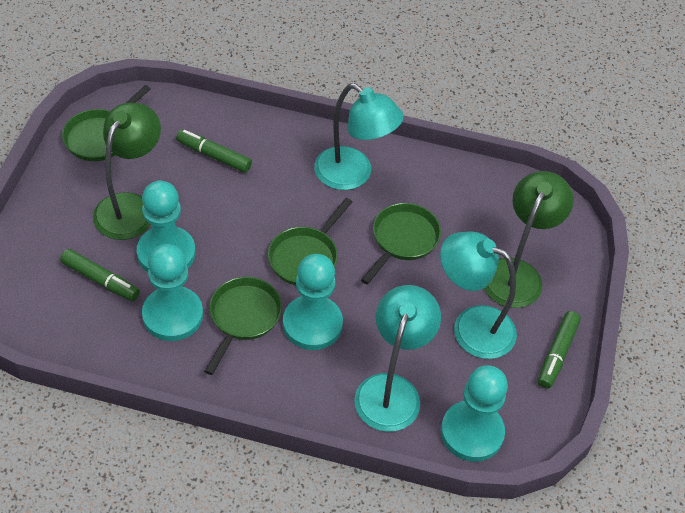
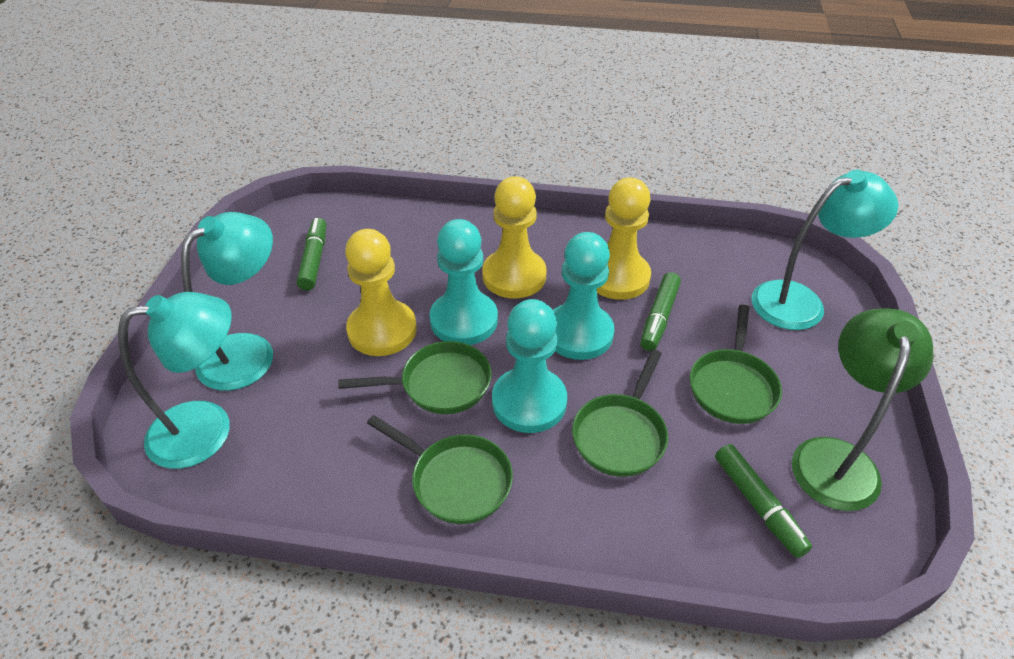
green lamp: [93,103,161,240] [484,171,574,308] = 2 -> [792,308,933,511] = 1
turquoise pawn: [137,181,195,272] [142,244,203,341] [283,254,343,350] [441,365,508,462] = 4 -> [430,219,498,345] [492,299,567,433] [553,232,614,360] = 3
yellow pawn: none = 0 -> [345,229,417,356] [482,176,547,298] [597,178,651,300] = 3

